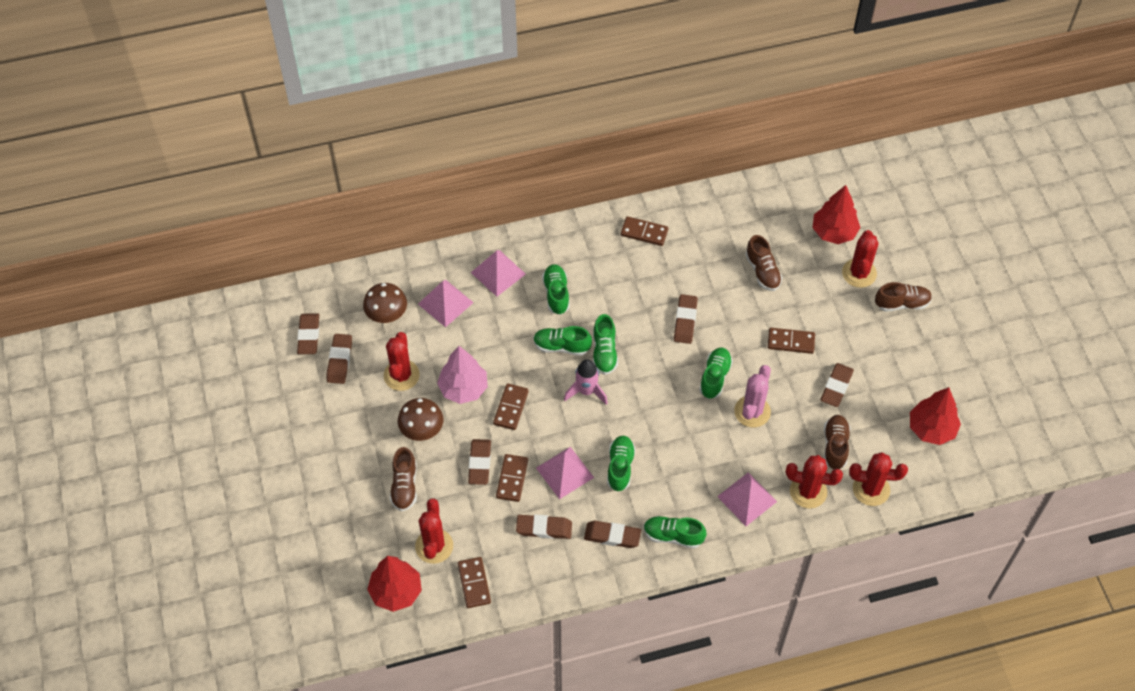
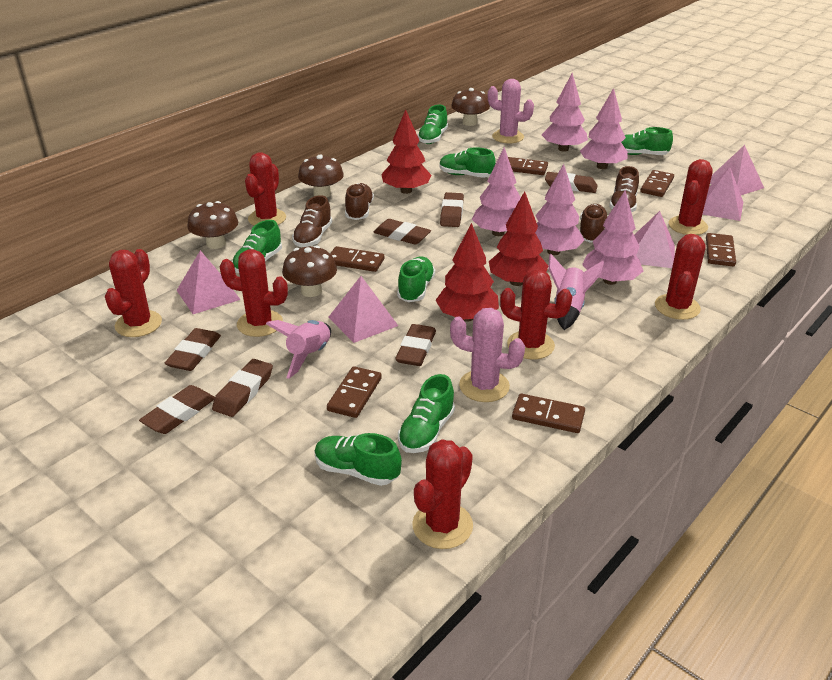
brown domino: [458,557,491,608] [493,384,529,430] [496,454,528,502] [621,216,668,246] [768,328,815,354] = 5 -> [327,366,382,418] [330,246,384,272] [508,157,548,175] [512,393,585,433] [640,170,674,197] [706,233,736,266] = 6
brown mushroom: [363,283,407,323] [398,398,443,441] = 2 -> [187,201,238,249] [282,245,337,297] [298,155,344,197] [451,88,490,126] = 4
green shoe: [533,326,592,356] [542,264,570,315] [593,314,618,375] [607,436,636,492] [644,516,706,549] [699,348,733,399] = 6 -> [232,220,282,273] [315,433,402,486] [397,257,435,302] [398,374,455,453] [417,105,448,144] [439,147,495,178] [621,127,673,155] = 7
pink cactus: [734,365,771,427] = 1 -> [450,308,525,402] [488,79,534,143] = 2
pink pyramid: [418,280,474,327] [471,250,526,297] [536,447,594,499] [717,472,777,526] = 4 -> [177,250,241,314] [328,276,398,343] [634,211,675,268] [702,167,743,221] [710,145,764,195] = 5
pink rocket: [564,359,608,405] = 1 -> [266,320,331,379] [548,254,604,330] = 2
pink tree: [437,346,488,404] = 1 -> [472,147,521,236] [535,164,584,255] [542,73,588,152] [580,88,628,169] [582,190,643,285] = 5
red cactus: [384,332,420,391] [415,499,453,564] [785,455,843,508] [842,230,878,288] [849,452,908,506] = 5 -> [105,249,162,337] [219,249,288,337] [245,152,286,226] [412,439,473,549] [500,270,573,359] [655,234,706,320] [669,159,713,235] = 7

